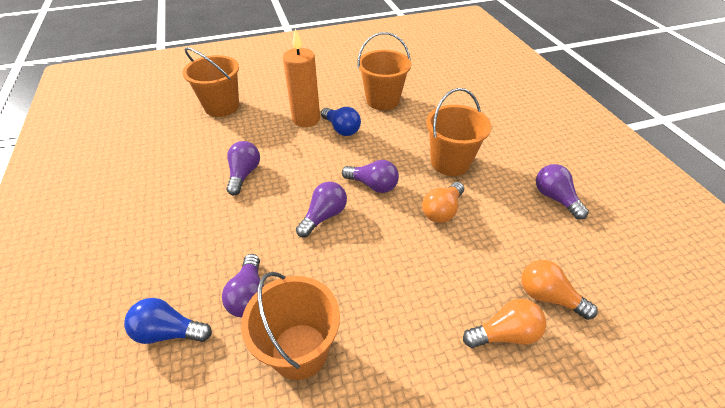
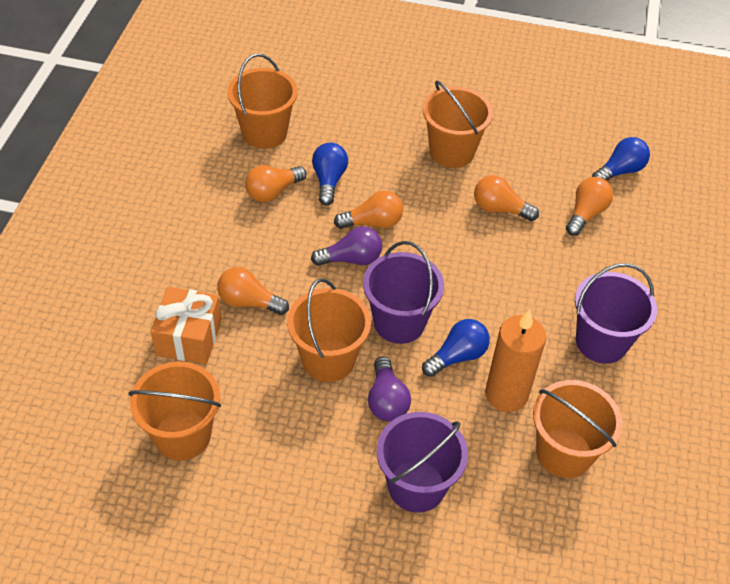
blue light bulb: [124,298,212,344] [321,107,361,136] = 2 -> [312,142,348,206] [422,319,490,377] [592,137,650,181] = 3
orange bucket: [182,47,239,117] [241,272,340,380] [358,32,411,110] [426,88,491,176] = 4 -> [128,362,221,460] [227,53,298,149] [287,278,371,382] [423,80,493,168] [533,380,623,478] = 5
orange gift: none = 0 -> [151,287,222,364] = 1
orange light bulb: [422,182,464,223] [463,299,546,348] [521,260,598,320] = 3 -> [217,267,289,315] [245,165,307,202] [334,191,403,229] [474,175,539,221] [566,177,613,236] = 5
purple bucket: none = 0 -> [363,241,444,344] [377,412,468,513] [575,263,657,364] = 3
purple light bulb: [222,254,264,317] [226,141,260,195] [296,182,347,237] [342,160,399,193] [536,164,589,220] = 5 -> [311,226,382,266] [368,356,411,421] = 2

